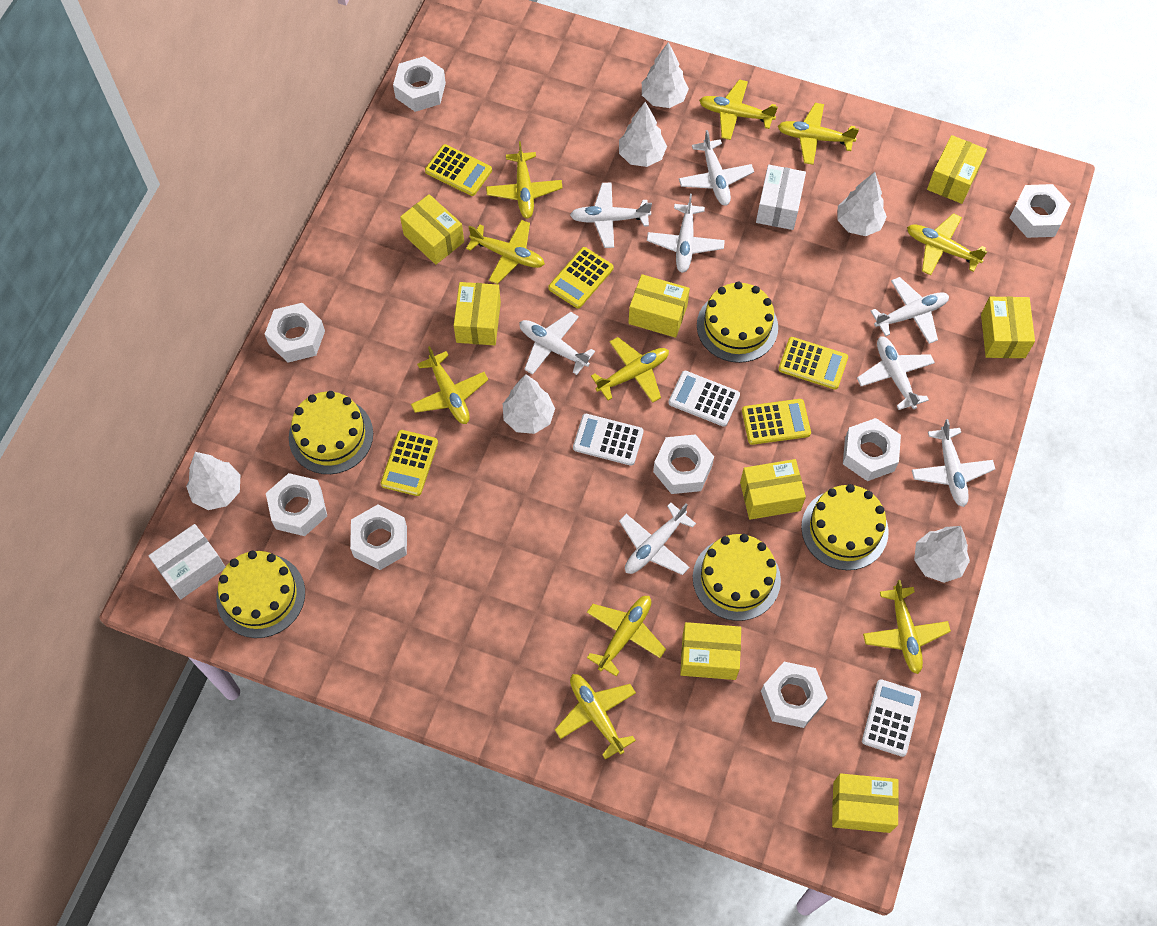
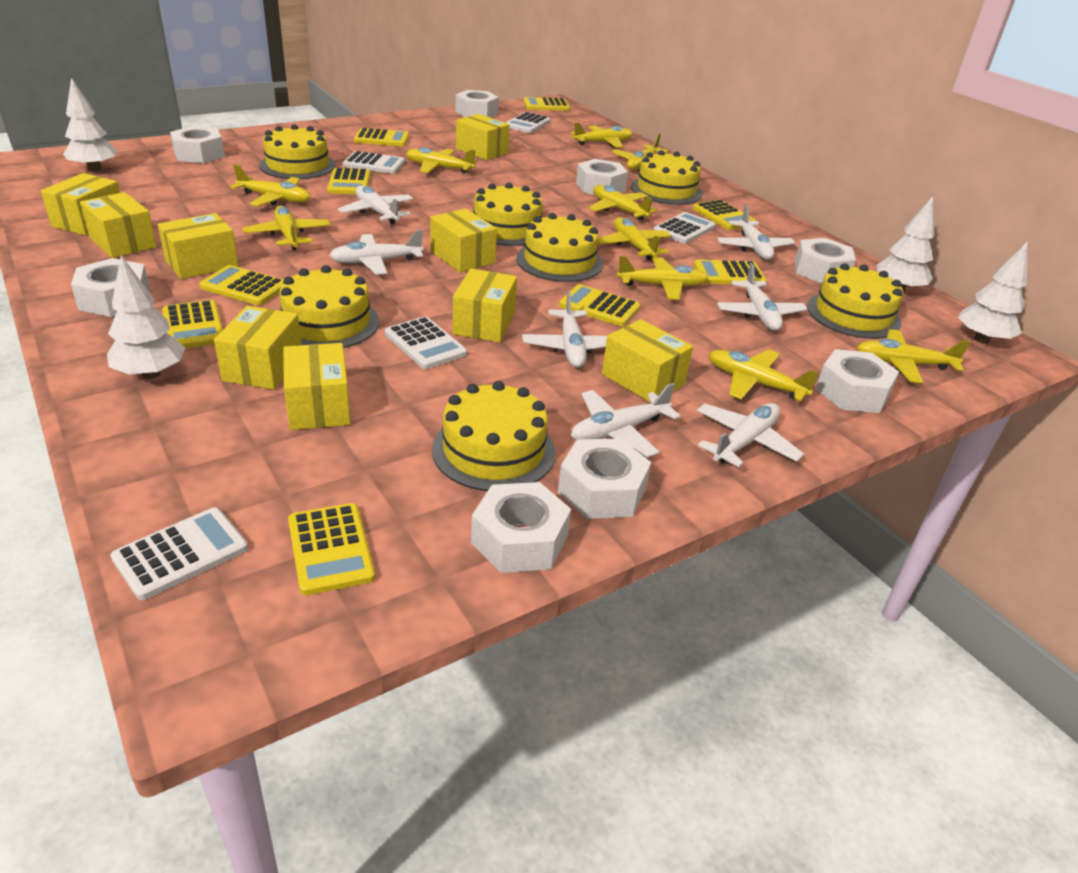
white box: [148,524,226,600] [756,165,806,230] = 2 -> none = 0
white calculator: [573,414,644,466] [669,371,740,427] [862,679,921,757] = 3 -> [110,507,248,600] [343,151,405,174] [385,316,467,369] [506,112,550,133] [654,212,715,244] = 5
white plane: [519,312,595,375] [570,183,652,248] [619,503,696,575] [647,194,725,273] [679,130,754,206] [857,336,935,410] [871,277,949,344] [912,419,995,507] = 8 -> [329,230,423,275] [338,186,413,224] [522,291,607,368] [571,383,681,457] [697,403,804,467] [717,205,795,260] [717,263,808,331] = 7
white tree: [186,452,240,510] [503,374,555,434] [619,102,667,167] [642,42,689,108] [837,172,887,236] [914,526,970,583] = 6 -> [63,78,117,172] [107,255,186,379] [877,196,935,292] [958,241,1028,344] = 4
yellow box: [400,194,464,265] [454,282,501,345] [628,274,690,338] [680,622,741,680] [740,459,806,520] [832,773,899,833] [927,135,987,204] [981,296,1035,358] = 8 -> [41,173,120,236] [80,192,157,258] [158,213,239,279] [214,306,302,390] [283,343,351,430] [430,209,497,272] [452,269,517,343] [456,114,510,160] [602,319,693,403] = 9
yellow cake: [216,551,305,638] [289,391,373,474] [693,534,781,621] [697,282,778,363] [801,484,889,570] = 5 -> [259,124,335,179] [280,265,379,348] [432,381,555,491] [473,183,543,246] [516,213,603,282] [631,150,703,205] [807,263,903,339] = 7
yellow calculator: [381,430,438,496] [425,144,492,196] [549,247,614,309] [742,399,811,445] [778,337,848,390] = 5 -> [162,300,223,349] [199,265,284,305] [288,503,375,595] [327,168,370,194] [354,128,409,146] [523,97,570,111] [559,284,641,326] [693,200,756,230] [693,259,766,284] = 9

